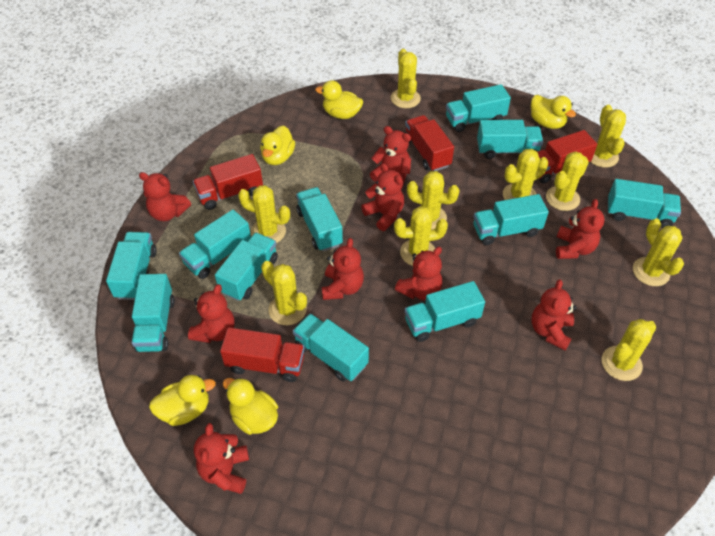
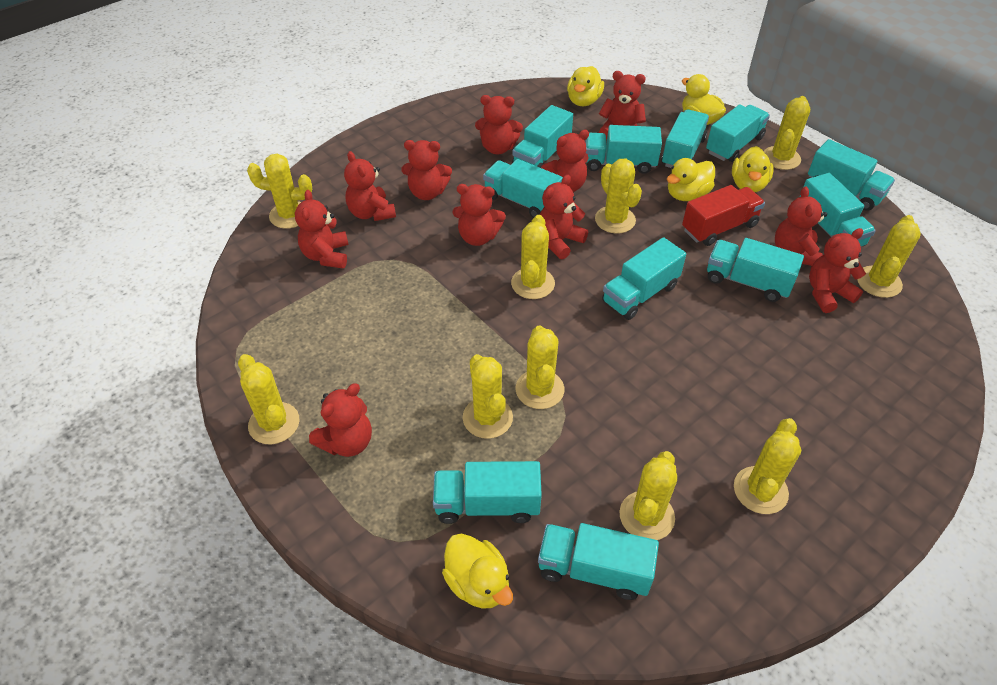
red teddy bear: [139,172,191,221] [188,284,235,343] [194,423,249,494] [322,238,364,300] [361,163,404,231] [370,126,411,188] [395,247,442,300] [532,279,577,351] [556,199,605,259] = 9 -> [295,190,349,268] [309,383,372,457] [344,151,396,221] [401,140,452,200] [453,184,506,246] [475,95,523,154] [539,175,588,259] [541,130,589,192] [599,71,646,139] [775,186,827,266] [809,228,866,313] = 11
red truck: [193,154,263,210] [220,327,305,382] [405,115,454,171] [537,130,597,184] = 4 -> [682,185,765,246] = 1

